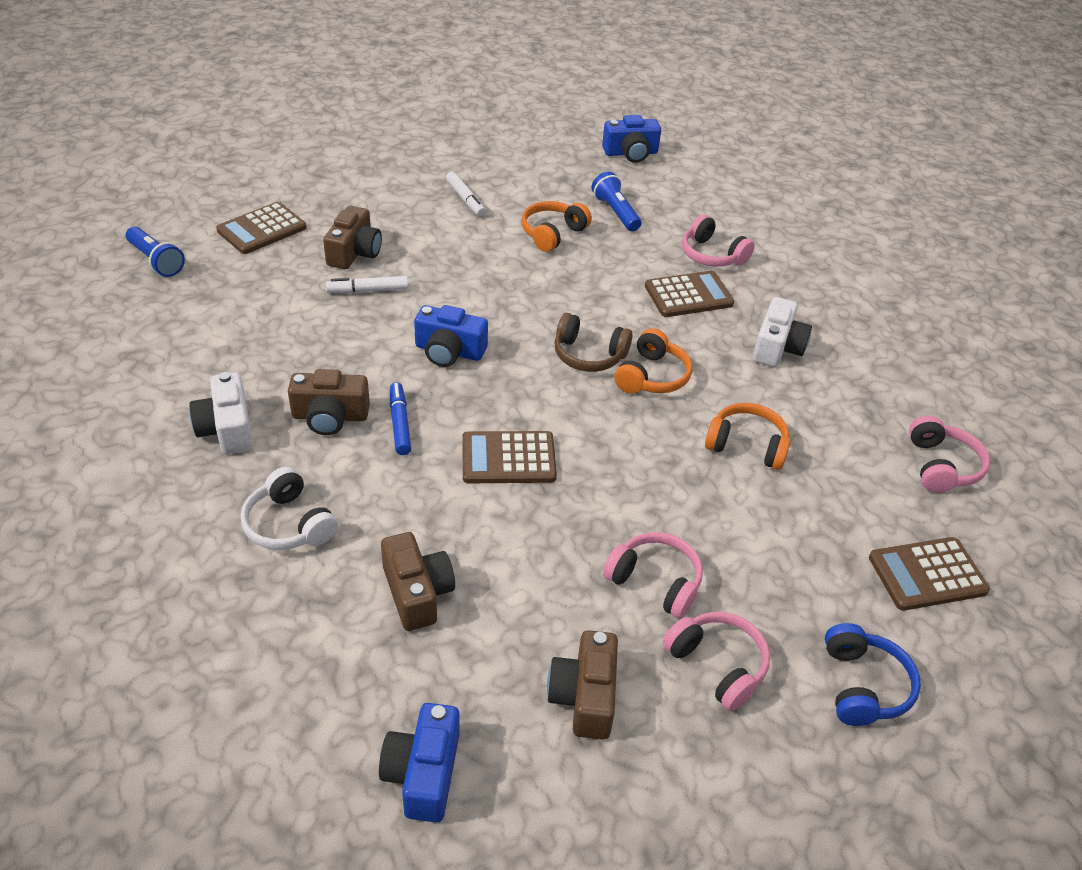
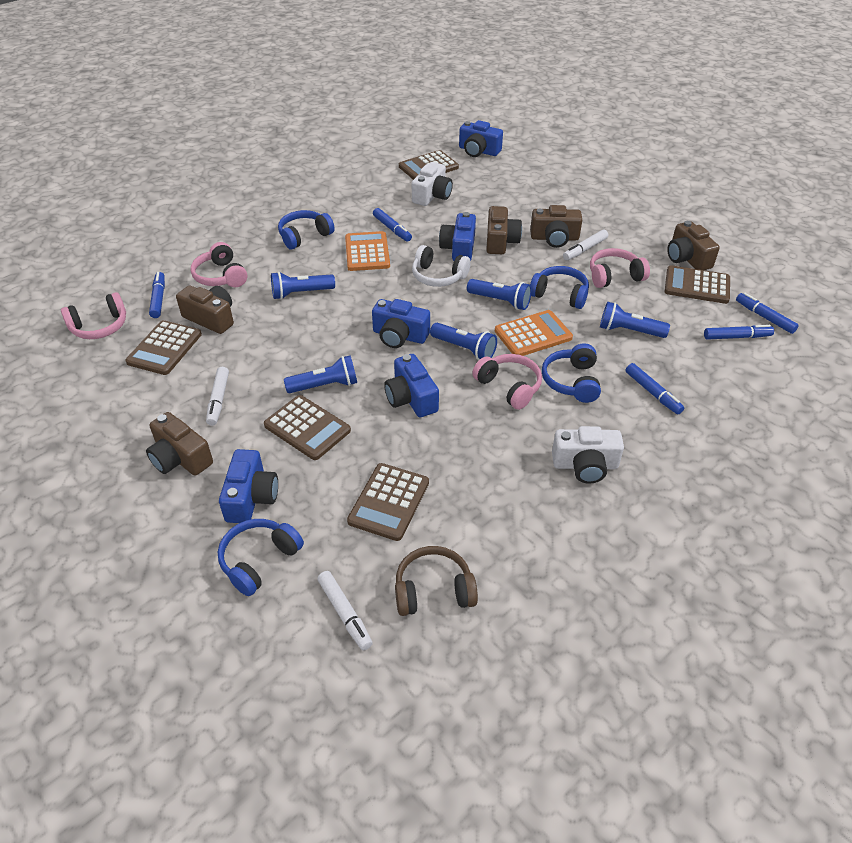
blue camera: [379,703,460,823] [414,305,488,367] [602,115,661,163] = 3 -> [219,449,278,523] [372,299,430,348] [384,354,439,417] [439,212,476,261] [459,120,503,157] = 5
blue flashlight: [126,227,185,277] [591,171,641,231] = 2 -> [271,272,335,300] [284,355,357,393] [430,323,497,360] [467,279,532,310] [600,302,670,338] = 5
blue headphones: [825,623,921,726] = 1 -> [218,519,304,596] [278,210,335,250] [530,266,589,309] [542,343,601,403] = 4
blue marker: [390,382,411,455] = 1 -> [149,272,165,318] [373,208,412,242] [626,363,684,414] [704,325,774,340] [736,293,799,334] = 5
brown calculator: [216,202,306,254] [462,431,557,483] [645,271,734,317] [869,537,990,611] = 4 -> [125,320,202,375] [264,395,351,460] [347,463,429,541] [399,150,459,180] [665,265,730,304] = 5
brown camera: [288,369,370,435] [323,206,382,269] [381,532,455,631] [547,630,618,739] = 4 -> [146,412,213,476] [176,286,234,334] [486,206,522,254] [530,205,582,248] [667,221,720,270] = 5
orange calculator: none = 0 -> [345,231,390,271] [495,310,573,356] = 2
orange headphones: [521,201,592,252] [614,328,692,394] [705,403,790,470] = 3 -> none = 0
white marker: [326,276,408,293] [446,172,486,217] = 2 -> [206,367,229,426] [317,571,373,651] [563,230,608,260] = 3

